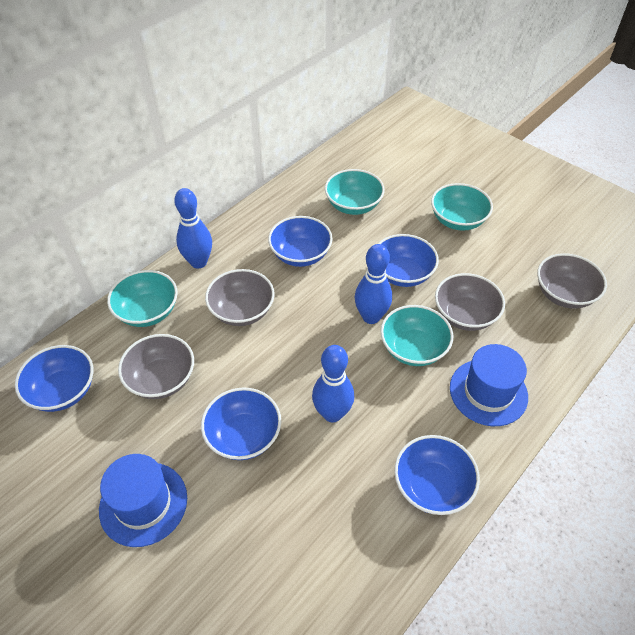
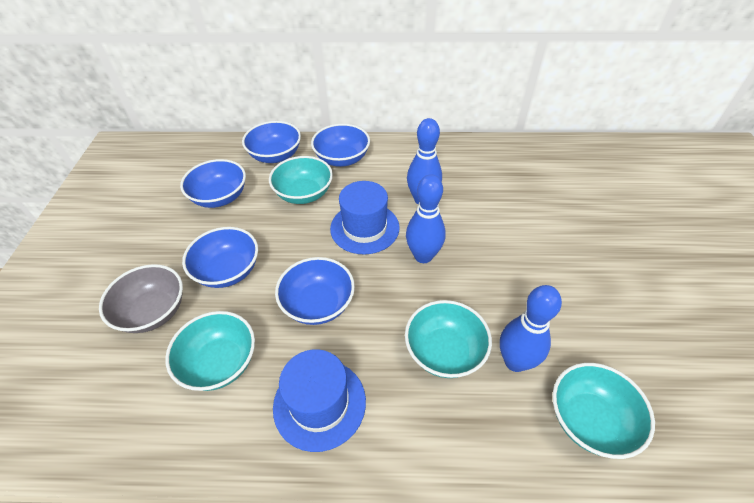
grey bowl: [118,334,194,399] [205,269,275,326] [435,273,505,331] [537,253,607,309] = 4 -> [99,264,183,333] = 1

